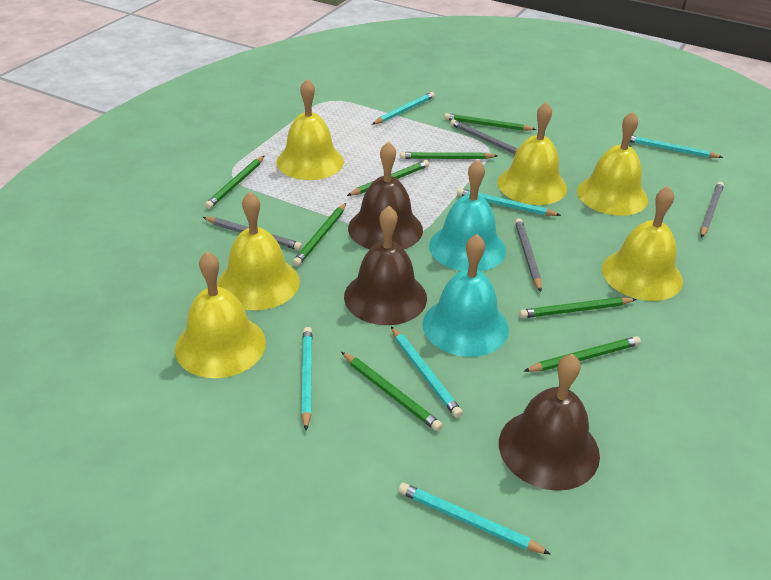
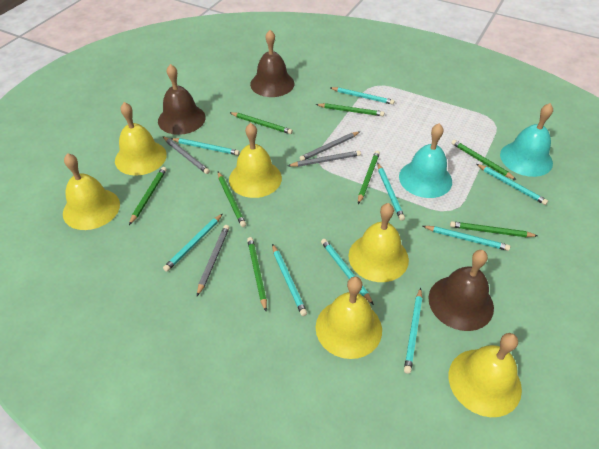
turquoise pencil: [301,327,312,431] [372,92,435,124] [391,327,463,418] [398,483,550,554] [457,188,561,216] [630,135,723,158] = 6 -> [163,214,223,272] [171,138,240,155] [272,244,307,316] [321,239,374,305] [330,87,395,105] [378,163,405,221] [404,288,422,374] [423,226,510,251] [476,164,548,205] = 9

